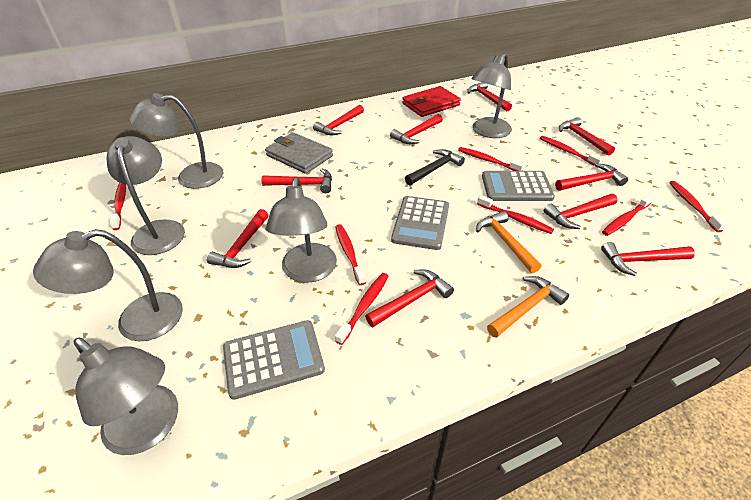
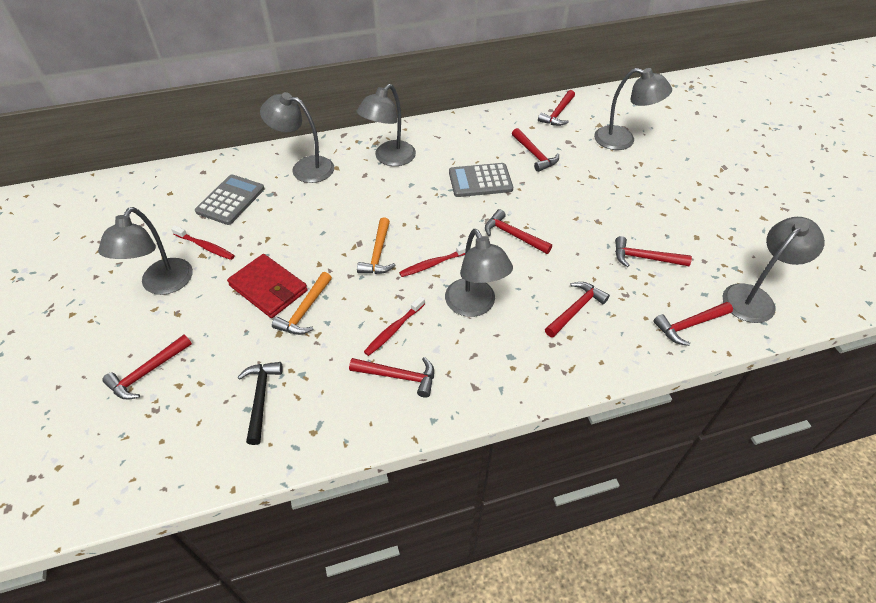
grey calculator: [223,320,325,400] [391,196,449,250] [482,171,555,201] = 3 -> [195,174,265,225] [449,163,513,197] = 2
grey wallet: [265,132,333,174] = 1 -> none = 0
red hammer: [207,209,269,268] [261,169,332,193] [313,105,364,135] [365,269,454,327] [390,114,443,144] [467,82,512,111] [544,194,618,229] [555,164,628,191] [559,117,615,156] [601,242,695,276] = 10 -> [102,335,192,399] [349,357,434,398] [485,209,552,254] [512,128,559,172] [538,90,575,126] [545,282,610,338] [615,236,692,267] [654,302,733,346] = 8
red toothbrush: [110,182,126,230] [335,224,366,285] [335,273,388,345] [458,147,524,171] [477,195,554,234] [540,136,603,166] [602,194,654,236] [669,181,727,232] = 8 -> [171,226,235,260] [364,296,425,356] [399,243,467,277] = 3

